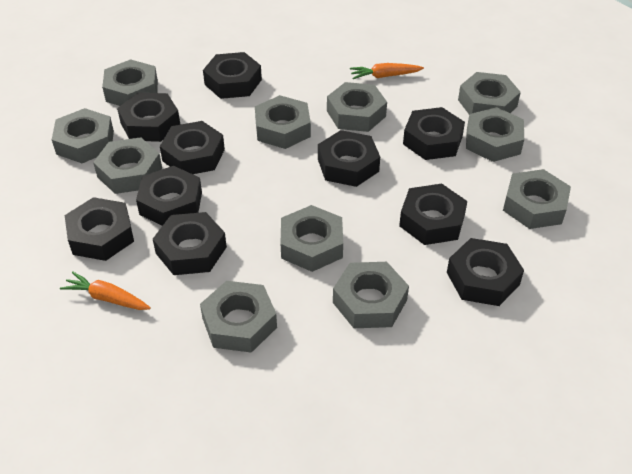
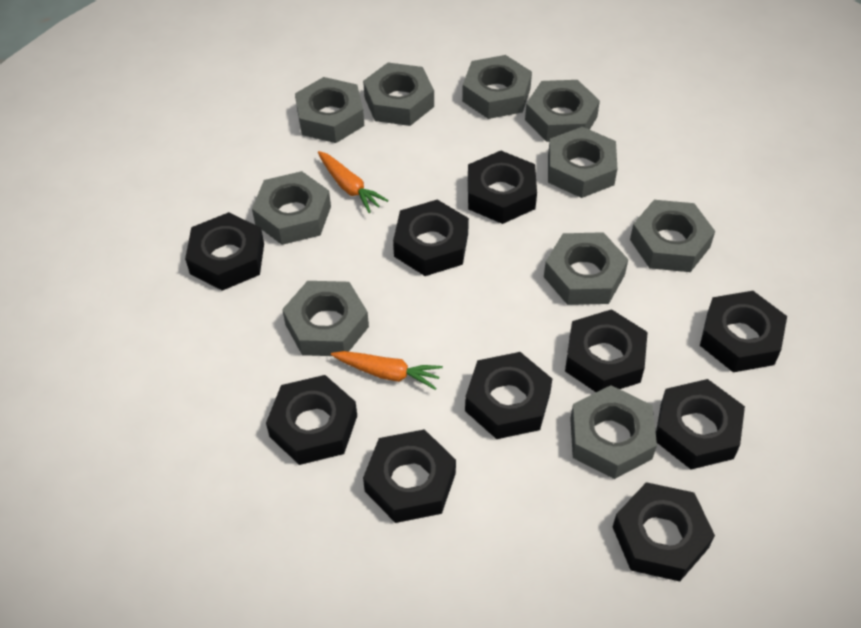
grey nut: [52,108,114,163] [93,137,162,194] [102,59,158,106] [200,281,277,353] [255,95,311,149] [280,205,343,272] [327,82,387,132] [333,262,409,328] [458,72,521,114] [466,107,524,162] [503,169,571,229] = 11 -> [252,171,331,245] [282,281,369,356] [295,77,364,143] [363,63,434,126] [462,55,532,119] [525,80,600,142] [544,232,628,305] [548,127,617,198] [570,385,657,479] [630,200,715,272] = 10

